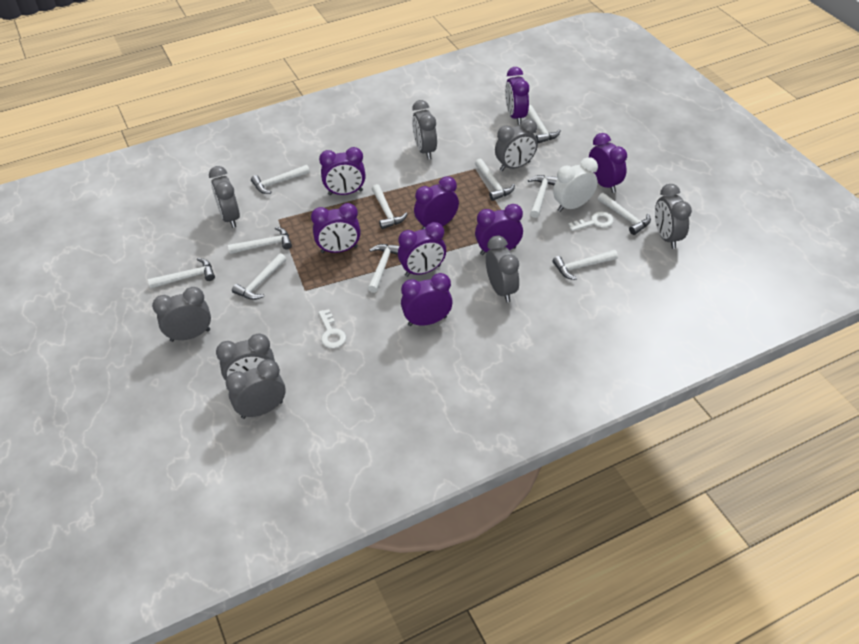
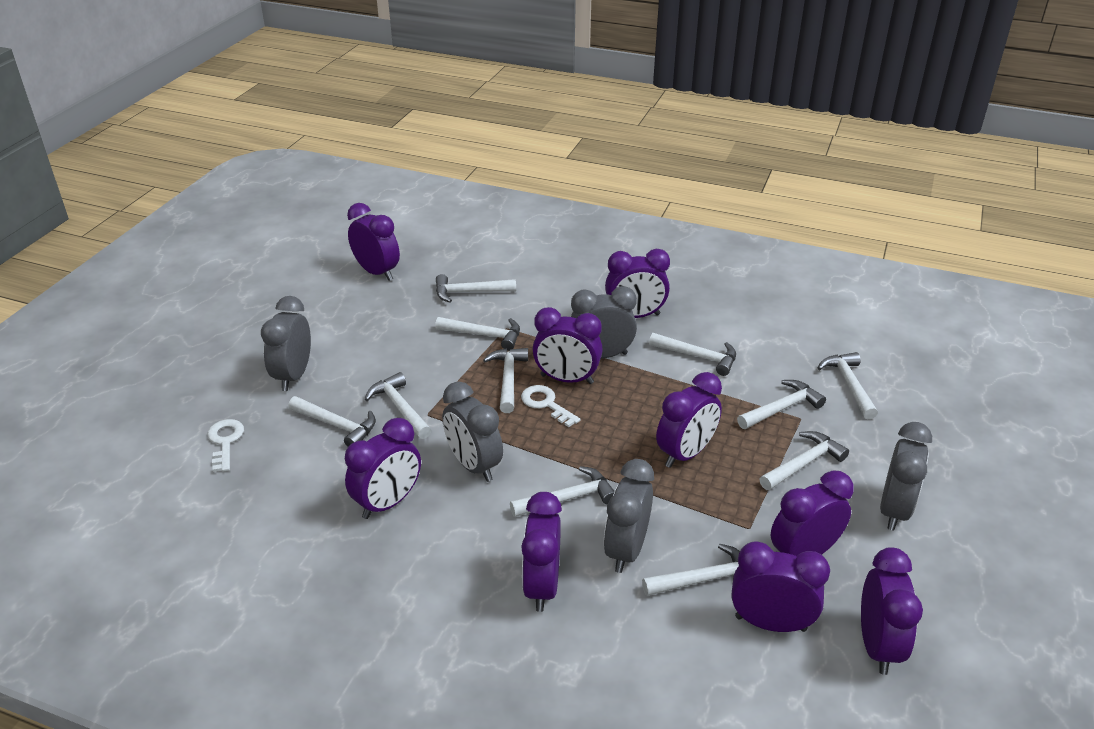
grey clock: [152,287,211,342] [209,166,240,228] [216,334,275,380] [226,359,286,419] [412,100,437,159] [486,236,519,302] [495,119,538,171] [655,184,692,249] = 8 -> [261,296,311,391] [442,381,503,482] [571,286,637,359] [604,459,654,573] [880,422,932,531] = 5
purple clock: [311,203,361,253] [319,147,366,195] [398,222,446,277] [401,273,453,326] [414,176,459,229] [475,204,523,255] [505,67,529,125] [589,133,627,193] = 8 -> [345,418,421,519] [347,203,400,281] [521,492,562,612] [533,307,603,384] [605,249,670,318] [656,372,722,468] [732,541,830,632] [771,471,854,556] [861,547,923,675] = 9
white clock: [553,157,598,212] = 1 -> none = 0

